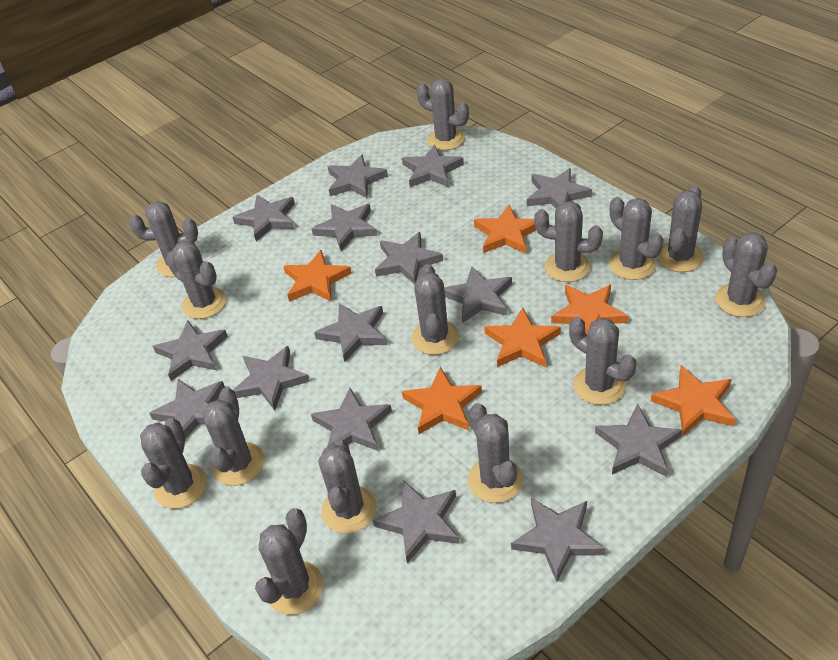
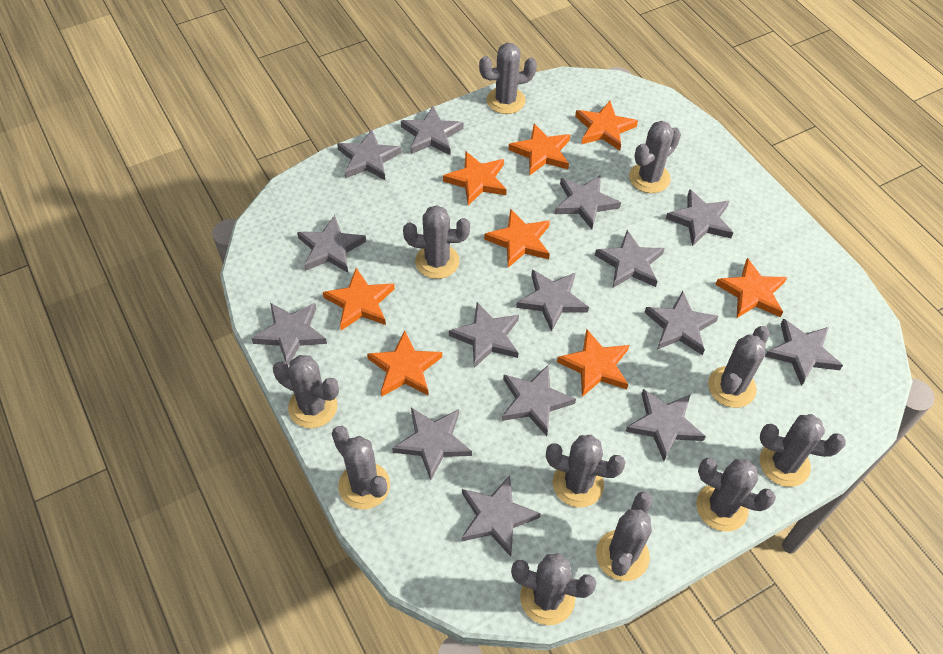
grey cactus: [129,201,198,277] [140,418,207,509] [166,241,226,319] [203,387,265,486] [255,508,324,615] [319,439,377,533] [411,264,459,355] [417,78,469,150] [468,403,523,503] [534,201,603,282] [569,317,636,405] [609,197,664,280] [657,185,704,272] [715,232,777,317] = 14 -> [273,355,339,428] [332,426,390,509] [403,205,470,279] [479,43,537,114] [511,553,596,625] [546,435,626,508] [596,492,652,581] [629,121,681,193] [696,458,776,532] [708,326,770,408] [760,414,846,487] = 11
orange star: [283,250,352,302] [402,367,482,434] [474,205,536,254] [484,308,561,368] [551,285,628,335] [651,365,736,436] = 6 -> [323,268,395,330] [367,331,442,397] [443,151,507,206] [484,209,550,268] [509,123,570,175] [557,329,629,397] [575,101,638,151] [715,258,787,318] = 8

